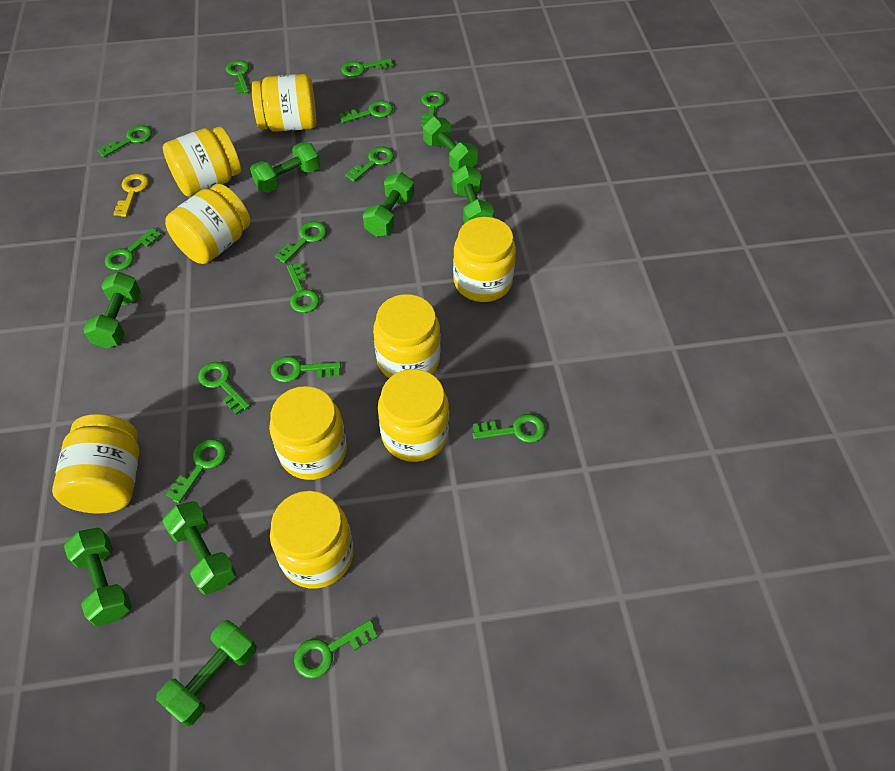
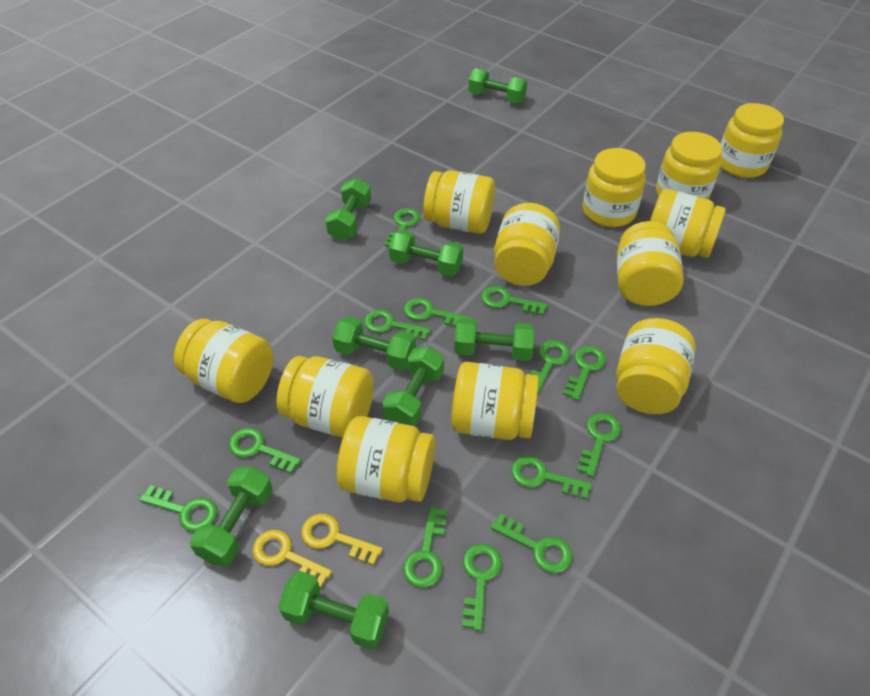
green key: [97,125,152,158] [105,228,162,270] [166,439,227,504] [198,362,250,415] [226,60,249,94] [270,356,341,382] [274,221,327,263] [287,263,320,313] [294,620,378,678] [339,101,393,123] [341,58,393,77] [345,147,394,182] [421,91,446,126] [473,414,546,443] = 14 -> [139,485,217,532] [229,428,301,473] [364,309,431,341] [385,208,420,247] [403,507,448,588] [404,298,470,327] [462,544,502,631] [481,286,547,315] [491,513,573,573] [511,456,592,500] [530,340,570,394] [563,346,606,401] [577,413,621,477] = 13
yellow jar: [52,414,139,514] [163,127,241,197] [165,184,250,264] [252,74,316,132] [269,386,347,480] [270,491,354,589] [373,294,440,378] [378,369,449,462] [453,217,516,302] = 9 -> [174,319,273,403] [277,356,374,438] [337,416,435,502] [423,170,495,234] [451,362,539,440] [494,203,560,286] [583,148,646,227] [616,318,696,414] [617,221,683,306] [650,189,726,258] [656,132,722,199] [721,103,784,178] = 12
yellow key: [113,173,149,217] = 1 -> [253,530,332,588] [301,514,383,565] = 2

